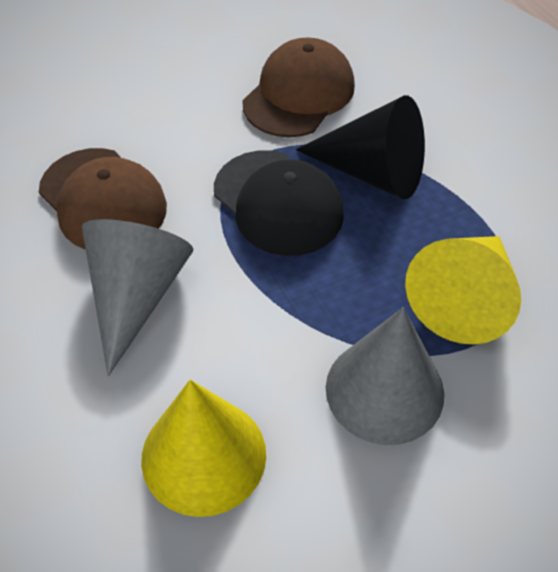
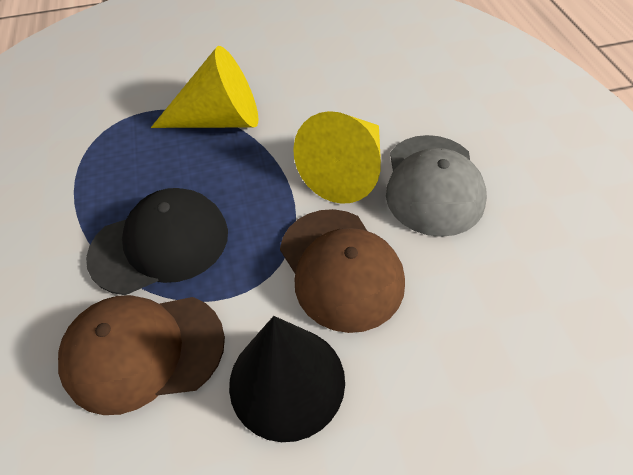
grey cap: none = 0 -> [386,135,487,237] = 1
grey cone: [82,219,193,376] [326,307,444,445] = 2 -> none = 0

